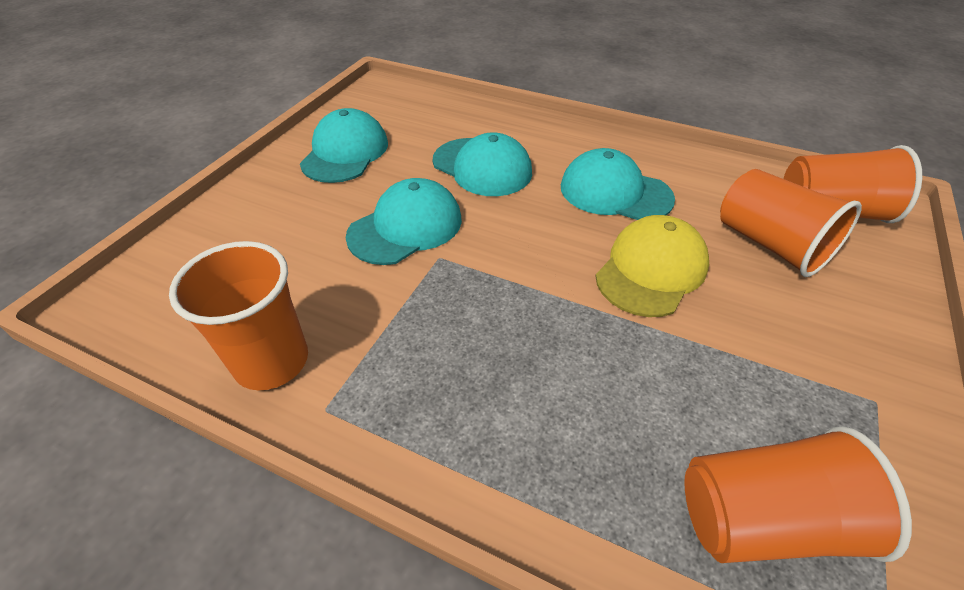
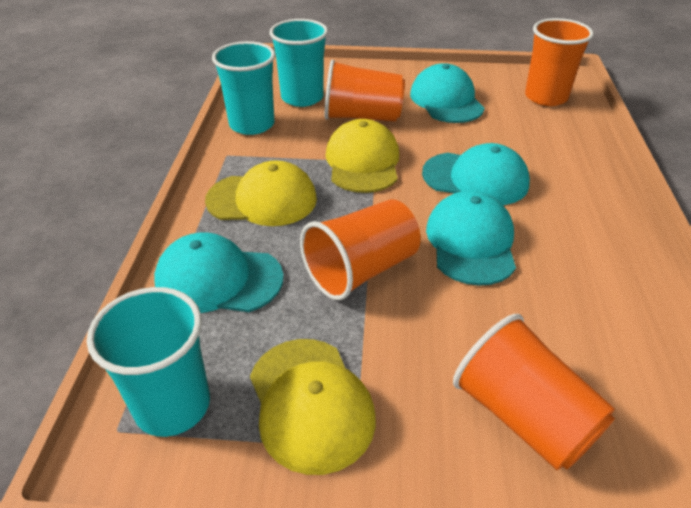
turquoise cup: none = 0 -> [87,287,210,437] [212,41,275,135] [269,19,328,107] = 3
yellow cap: [595,215,709,317] = 1 -> [205,160,317,226] [250,339,376,475] [325,119,399,193] = 3

